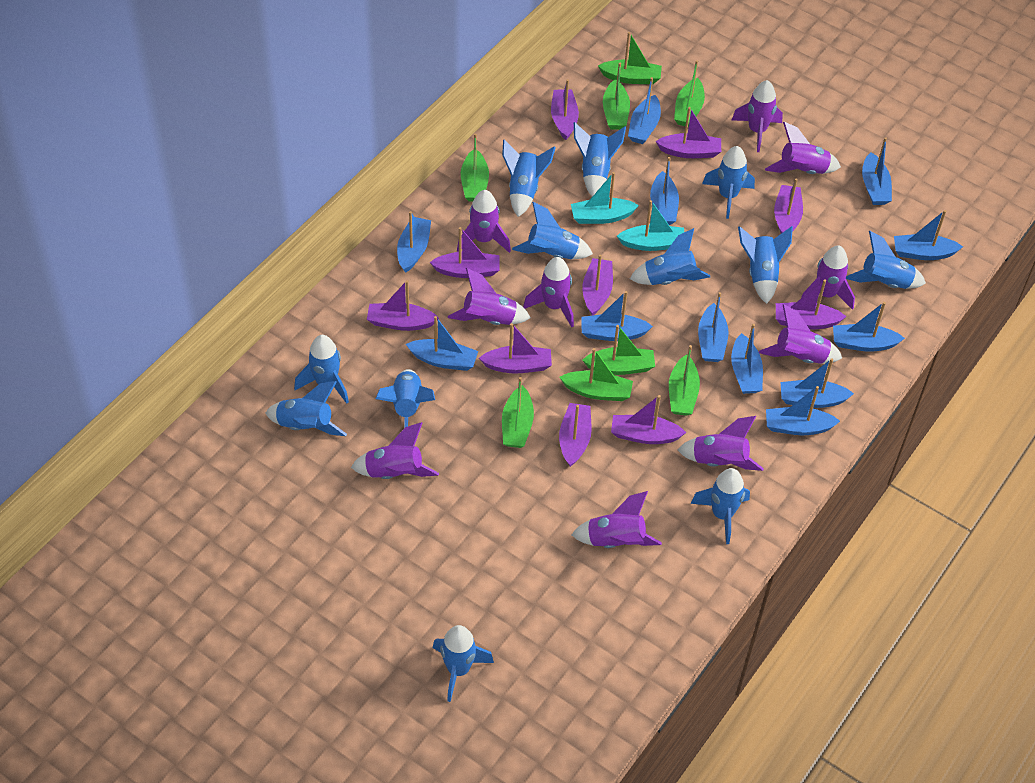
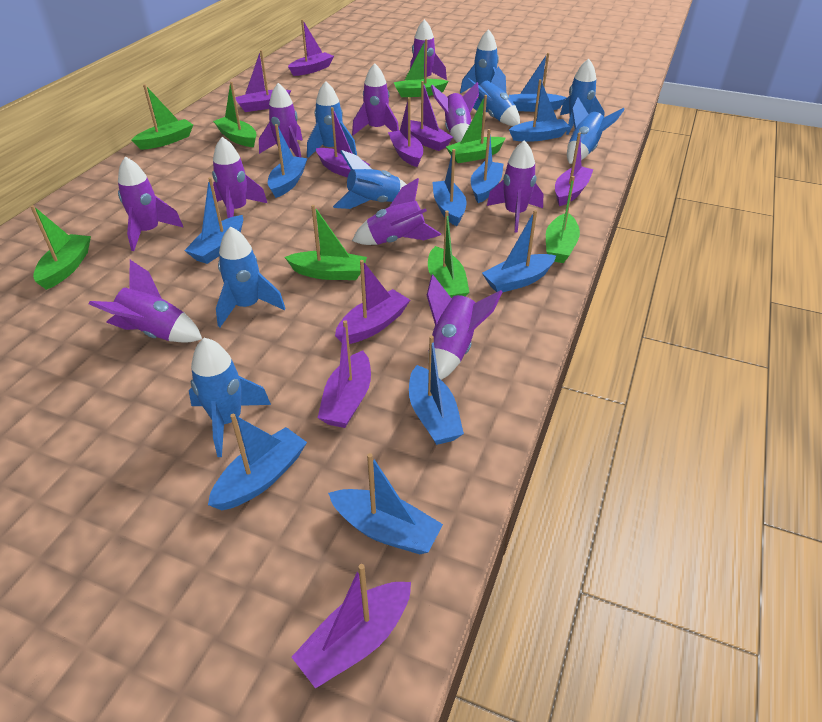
blue boat: [397,211,431,273] [406,316,478,371] [581,291,653,341] [628,77,661,144] [650,157,679,225] [698,292,729,362] [731,324,763,394] [766,386,840,435] [780,358,854,408] [833,302,905,352] [862,137,892,205] [894,210,963,260] = 12 -> [184,177,243,264] [208,414,307,510] [268,124,308,198] [328,453,443,554] [409,336,464,445] [432,149,466,226] [471,129,504,203] [482,210,556,292] [509,53,567,112] [509,79,570,141] = 10
blue rocket: [265,381,347,436] [294,335,349,404] [376,369,435,428] [433,625,494,702] [502,139,556,217] [512,202,593,259] [574,122,626,197] [630,228,710,285] [690,468,750,544] [702,146,755,219] [738,226,793,304] [846,231,926,289] = 12 -> [189,338,271,457] [216,226,285,327] [307,81,357,158] [333,150,407,209] [460,29,499,94] [466,67,520,126] [560,59,605,135] [567,97,625,164] = 8
purple boat: [367,280,439,331] [430,227,500,278] [479,323,552,374] [551,79,579,140] [559,403,592,467] [582,254,613,316] [611,395,686,444] [656,107,721,158] [774,178,803,233] [776,279,847,329] = 10 -> [235,50,291,112] [288,19,334,76] [292,564,411,688] [316,107,370,178] [318,320,371,428] [335,260,410,344] [388,97,423,167] [410,81,453,151] [555,132,593,206] = 9
turquoise boat: [571,172,639,224] [617,200,684,251] = 2 -> none = 0

